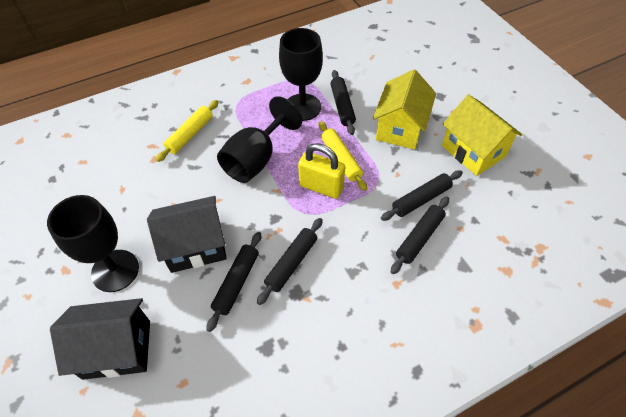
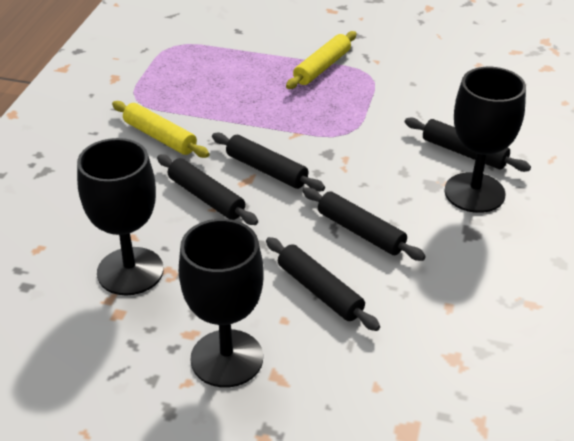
black house: [50,298,150,380] [147,196,227,273] = 2 -> none = 0
yellow house: [373,70,436,149] [442,94,522,176] = 2 -> none = 0
yellow padlock: [298,143,345,199] = 1 -> none = 0

